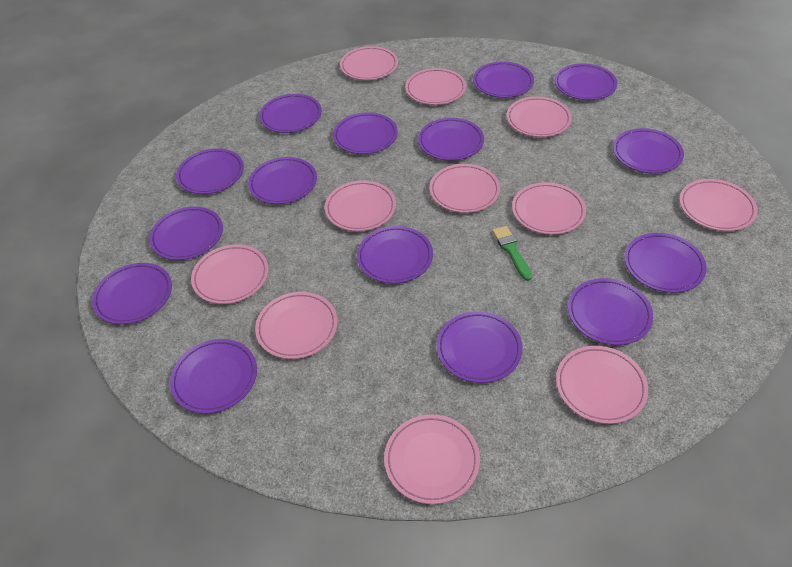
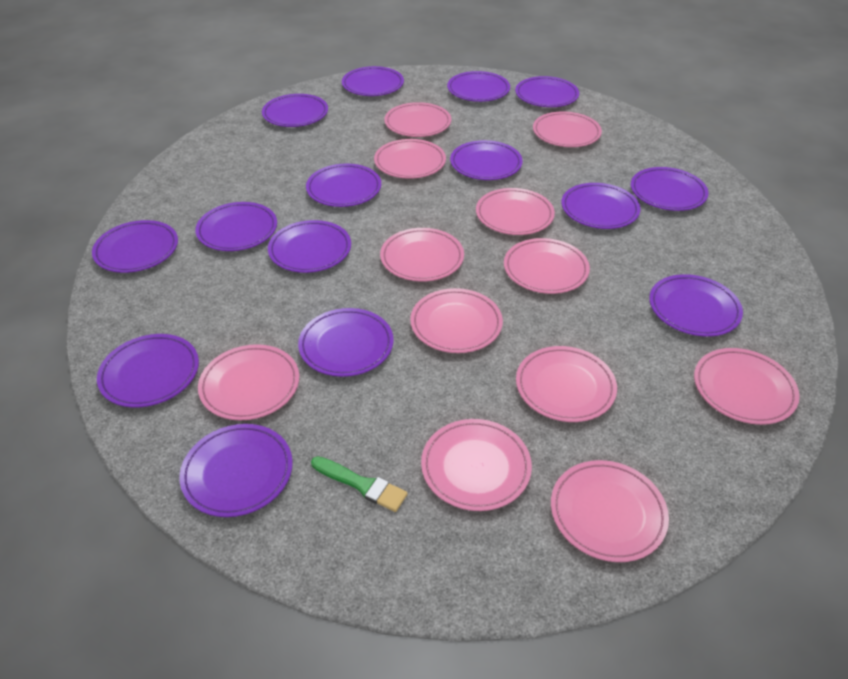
pink plate: [191,245,269,304] [255,292,338,359] [325,180,396,231] [340,46,398,80] [384,414,480,504] [405,68,466,105] [429,164,500,213] [507,96,572,137] [512,182,586,235] [556,346,648,424] [679,179,758,231] = 11 -> [198,344,299,420] [374,139,446,179] [380,228,464,282] [384,102,451,137] [410,288,503,353] [421,419,532,511] [476,188,555,235] [504,238,590,294] [516,346,617,422] [533,111,602,147] [551,460,669,562] [694,348,800,425] = 12

